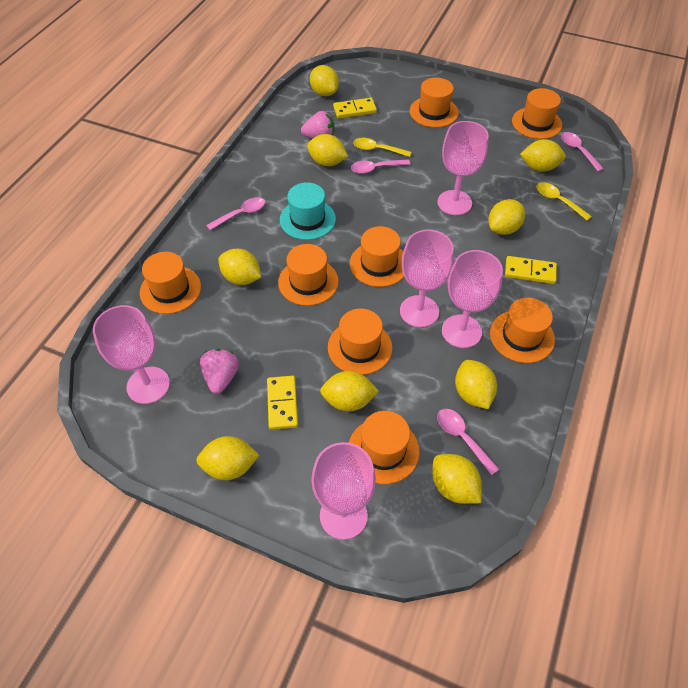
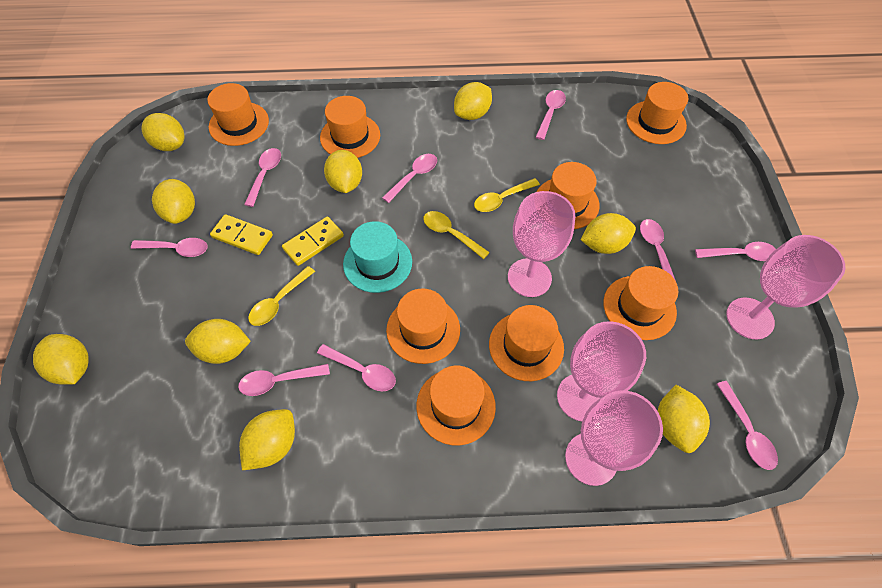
pink goblet: [93,305,170,404] [311,442,376,540] [400,230,454,328] [437,121,489,215] [442,250,503,348] = 5 -> [508,191,575,297] [557,321,646,421] [565,390,663,486] [726,235,846,339] = 4
pink spoon: [206,197,265,230] [351,159,411,174] [437,409,499,475] [561,132,604,172] = 4 -> [131,238,208,257] [238,364,330,396] [244,148,281,207] [317,344,396,392] [382,154,437,203] [536,90,566,140] [640,219,676,281] [695,242,776,261] [717,381,778,470] = 9
pink strawberry: [200,349,239,394] [301,111,335,139] = 2 -> none = 0
yellow domino: [267,376,298,430] [333,98,377,118] [505,256,557,284] = 3 -> [210,214,273,255] [282,217,344,266] = 2
yellow spoon: [353,138,412,157] [536,182,592,221] = 2 -> [248,266,315,326] [423,211,490,259] [474,178,540,212] = 3

